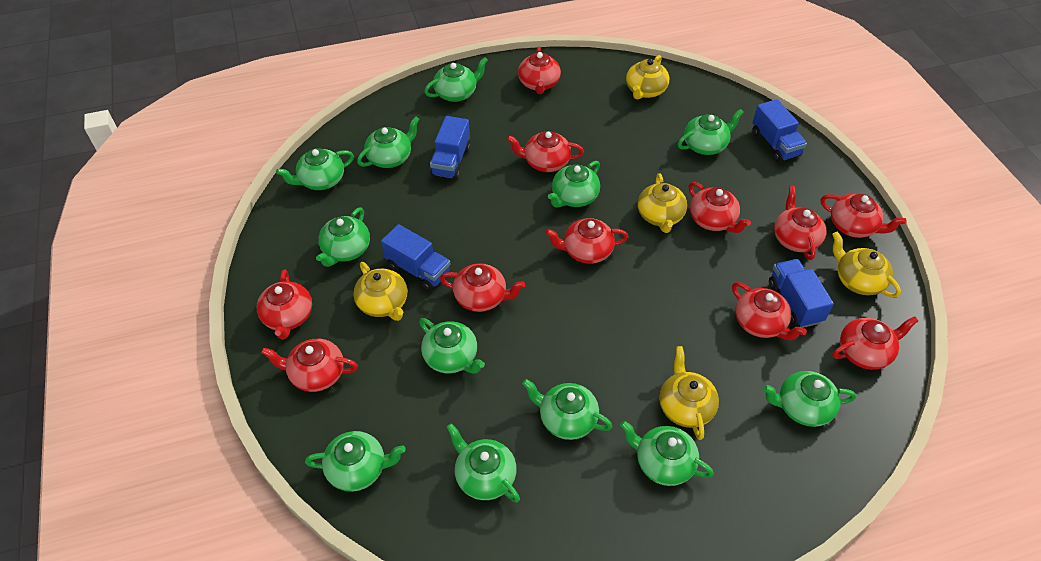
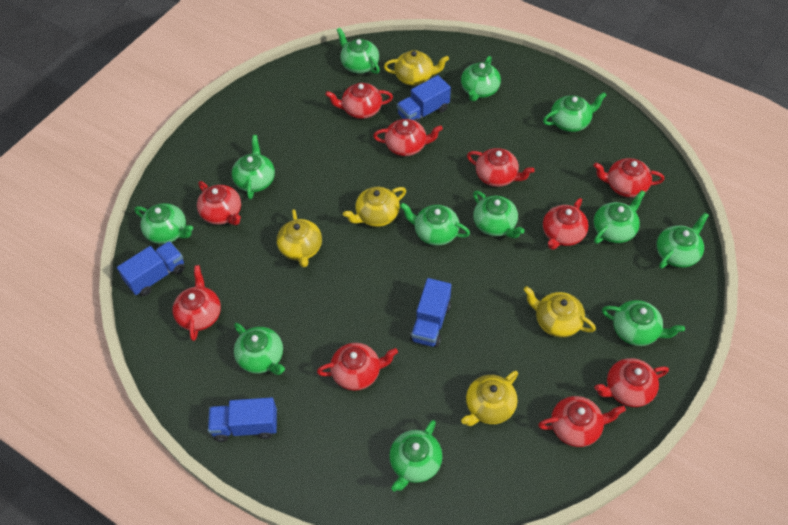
red teapot: [257,270,312,340] [261,339,358,392] [440,263,525,312] [507,131,584,172] [518,47,561,94] [545,218,628,264] [689,182,751,233] [732,282,807,341] [774,186,826,260] [821,194,907,238] [832,316,918,370] = 11 -> [173,265,221,341] [197,181,241,225] [317,343,398,391] [325,83,393,119] [373,119,443,156] [467,148,534,187] [538,396,626,447] [543,198,589,250] [593,158,664,197] [595,358,669,407] = 10

